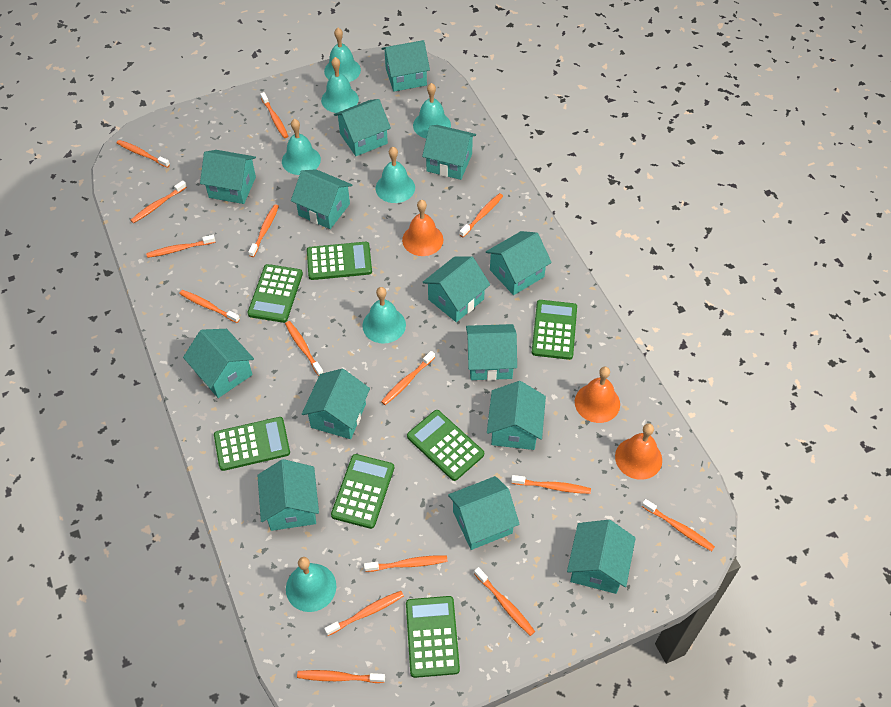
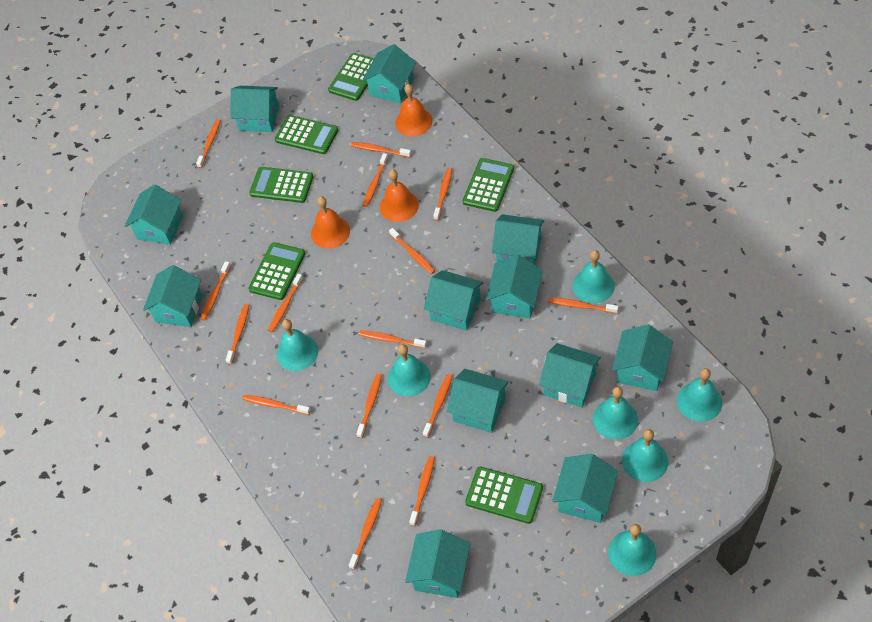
green calculator: [214,417,290,471] [248,264,303,323] [307,242,372,280] [331,454,394,529] [406,596,460,678] [407,410,484,481] [531,300,577,360] = 7 -> [248,242,305,300] [249,167,314,203] [275,115,338,154] [328,53,374,101] [463,158,514,212] [465,467,543,524] = 6
turquoise house: [183,329,254,398] [200,150,256,204] [257,459,319,531] [291,169,353,229] [302,369,370,439] [334,99,391,156] [381,40,430,91] [422,125,476,180] [423,256,490,322] [448,476,520,550] [466,324,517,381] [486,231,552,295] [487,381,546,450] [567,520,636,594] = 14 -> [125,184,183,245] [143,265,203,327] [231,86,279,132] [362,44,416,103] [405,529,470,598] [424,270,483,331] [447,369,509,433] [486,254,543,318] [492,214,544,265] [539,343,601,407] [552,454,618,523] [612,325,673,391] = 12

